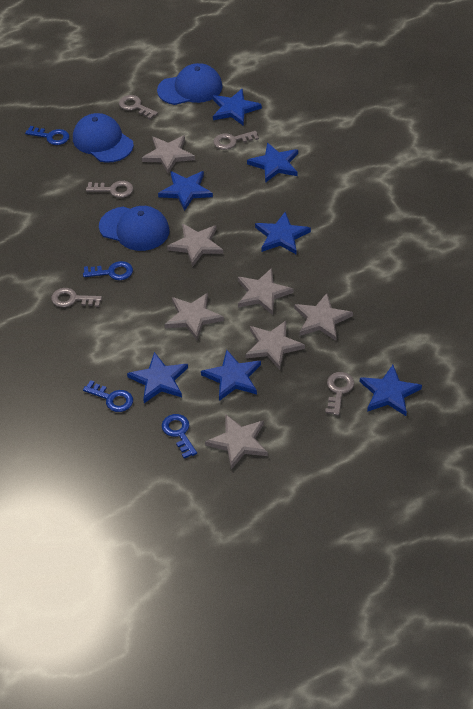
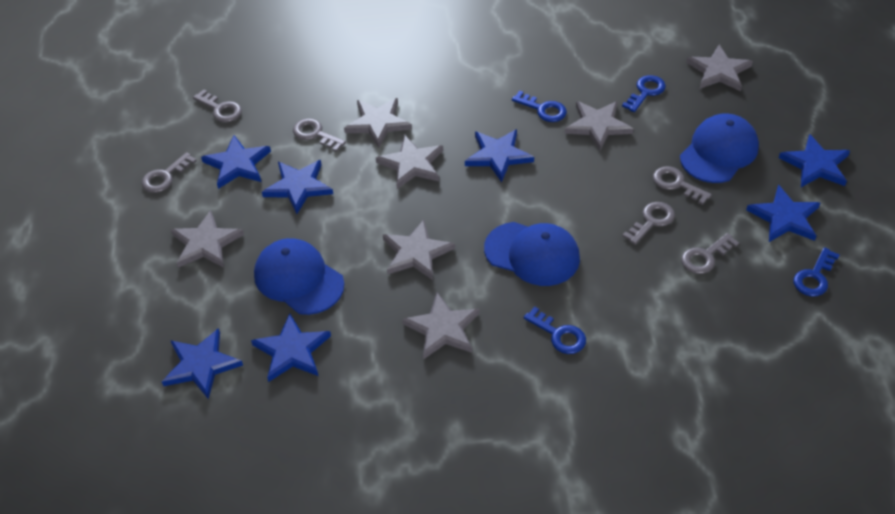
grey key: [51,288,102,307] [86,181,133,198] [119,95,158,119] [213,131,259,150] [325,372,354,416] = 5 -> [141,152,197,193] [193,89,242,122] [293,118,346,152] [623,202,675,245] [653,166,712,205] [681,233,739,274] = 6

